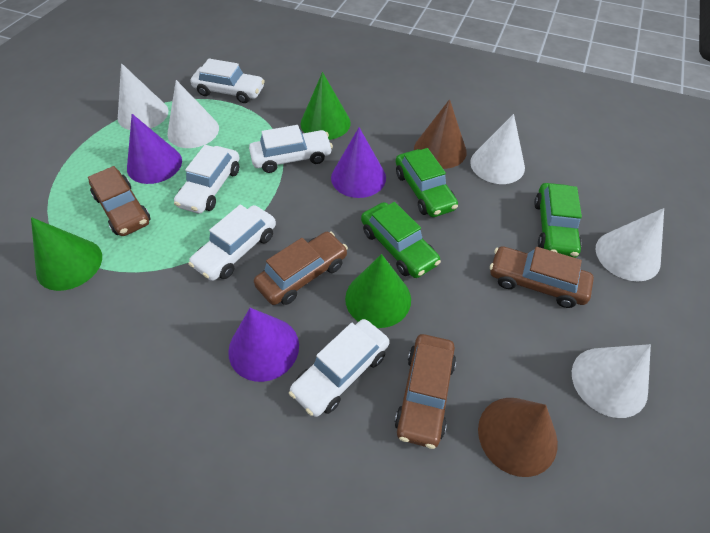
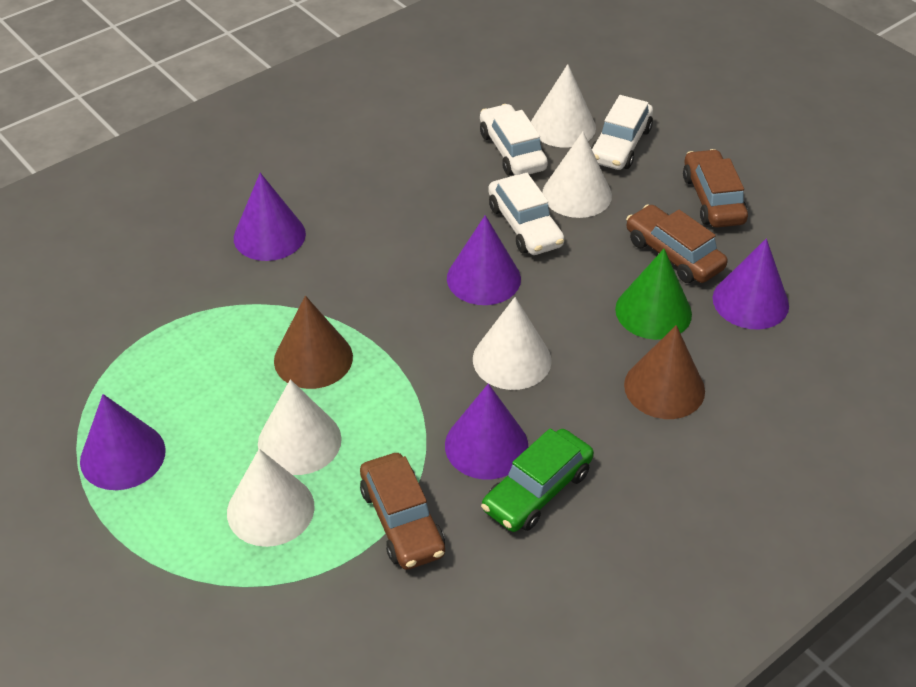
brown car: [88,166,151,236] [254,232,348,305] [395,334,456,449] [490,246,594,308] = 4 -> [360,453,445,570] [626,205,728,283] [683,149,748,228] = 3
green car: [361,202,441,278] [396,148,458,217] [534,183,582,258] = 3 -> [481,428,594,532] = 1
green cone: [31,217,102,291] [300,72,351,140] [345,254,411,328] = 3 -> [615,249,692,340] = 1
purple cone: [127,114,182,184] [228,308,299,382] [331,127,386,198] = 3 -> [80,394,166,490] [234,173,306,261] [445,384,528,480] [447,215,521,305] [713,239,789,329] = 5
white car: [174,145,240,213] [188,205,276,281] [191,59,265,103] [249,125,333,173] [289,319,389,417] = 5 -> [480,104,548,176] [488,173,564,255] [591,95,653,170] = 3

